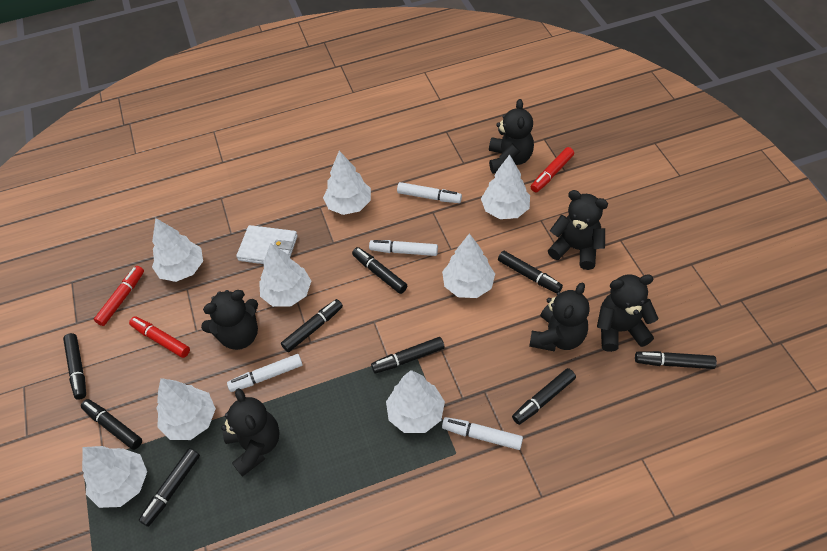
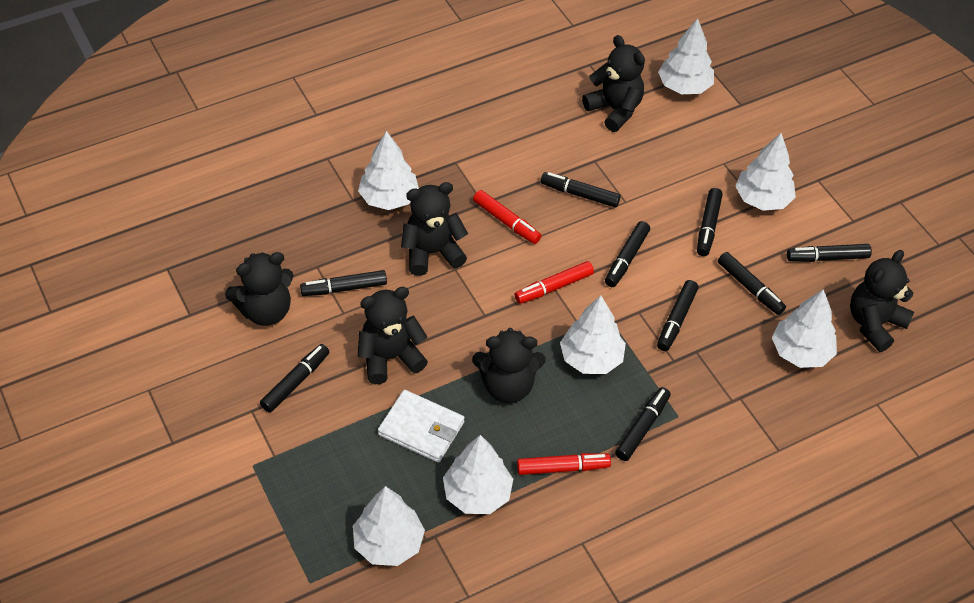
white marker: [227,354,303,392] [369,240,438,256] [397,182,462,203] [442,417,523,450] = 4 -> none = 0
white tree: [82,446,147,508] [152,218,203,282] [156,378,216,440] [259,243,311,307] [323,151,371,215] [386,370,445,433] [442,233,495,298] [481,155,530,219] = 8 -> [353,486,425,566] [358,131,419,210] [443,435,513,514] [560,296,626,374] [658,18,714,94] [735,133,796,211] [772,289,837,368] = 7

